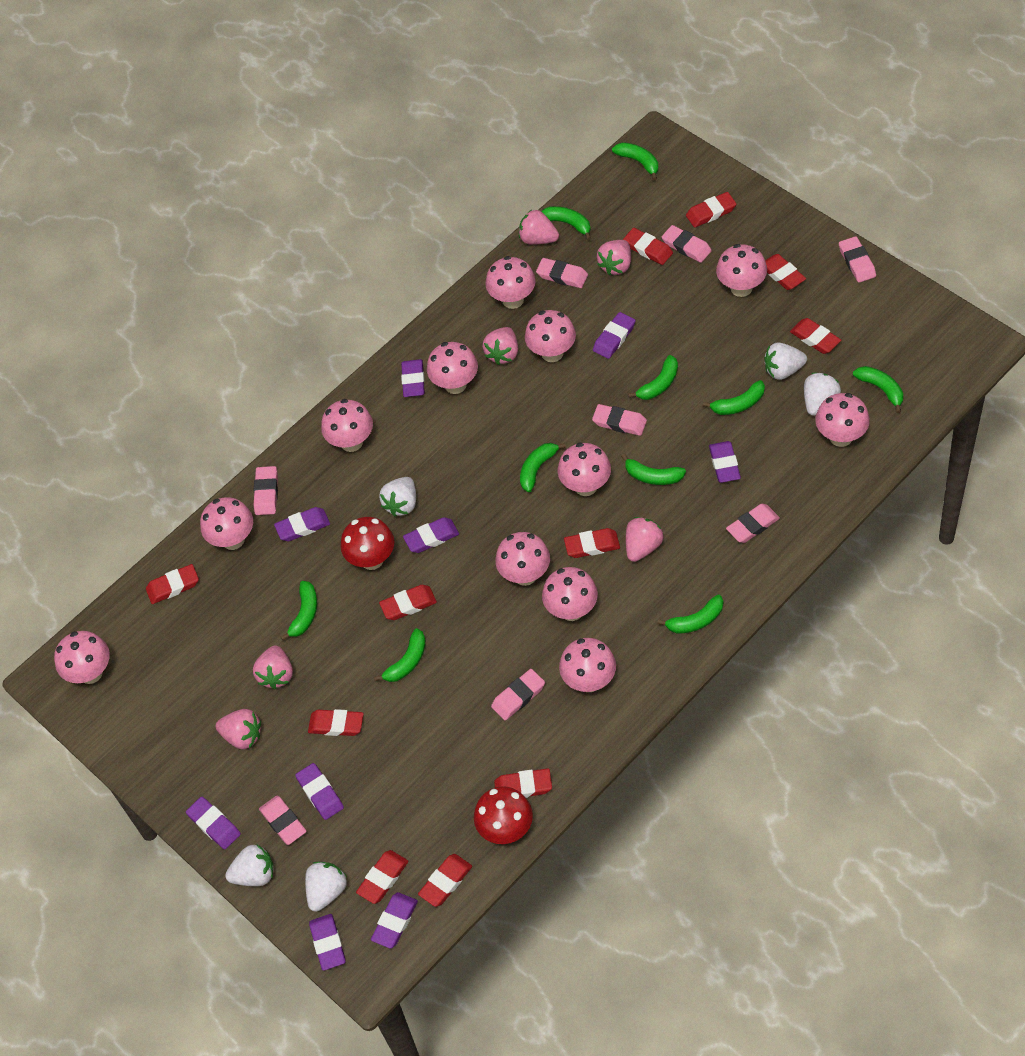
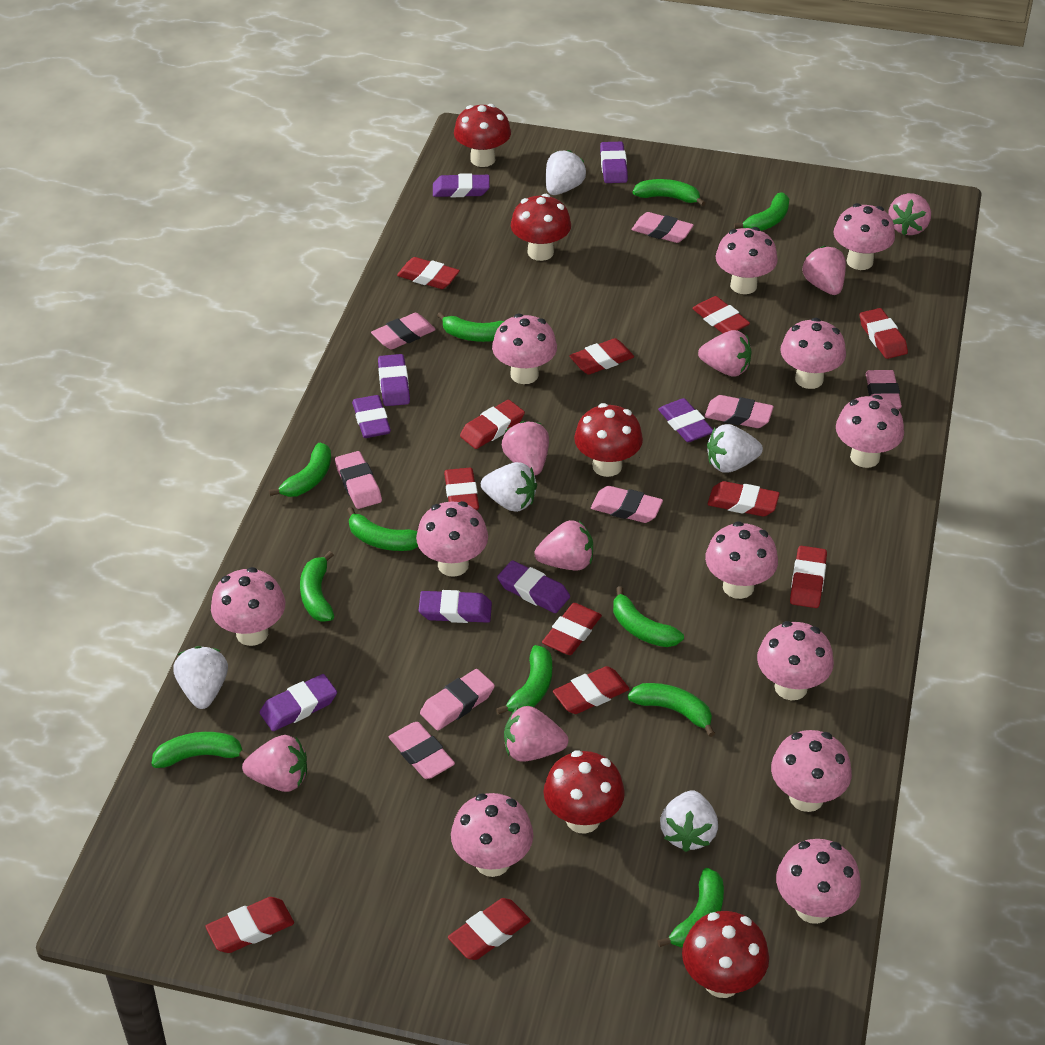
green banana: [281,581,317,640] [374,628,426,682] [520,443,566,492] [541,206,591,240] [612,142,658,180] [621,454,686,485] [628,355,678,400] [657,595,723,634] [703,380,765,415] [853,366,903,413] = 10 -> [151,732,250,768] [269,443,331,497] [300,551,334,622] [347,507,418,551] [437,312,504,342] [496,645,552,715] [613,586,684,647] [628,683,715,737] [633,179,705,206] [657,868,724,948] [734,193,789,231] = 11
pink strawberry: [216,709,261,749] [253,645,293,689] [483,327,518,365] [519,210,559,244] [597,240,631,276] [626,517,664,562] = 6 -> [242,735,307,792] [502,421,549,476] [504,706,568,762] [534,520,593,570] [698,330,752,377] [803,246,846,295] [888,193,931,235] = 7
purple eraser: [186,797,241,849] [274,507,330,541] [295,763,344,820] [309,914,346,971] [371,892,418,949] [401,359,425,397] [403,517,459,553] [593,312,636,359] [709,441,741,483] = 9 -> [260,674,337,731] [352,395,391,438] [378,354,410,406] [419,590,492,623] [433,173,490,197] [497,560,570,613] [600,142,628,183] [658,398,713,442] = 8
red eraser: [146,564,199,604] [308,709,364,736] [356,850,408,904] [379,585,437,620] [418,854,472,907] [494,768,552,798] [564,528,620,558] [623,228,673,265] [686,192,736,228] [765,254,806,290] [790,318,841,354] = 11 -> [205,897,294,953] [397,257,460,289] [444,468,479,510] [448,898,531,960] [460,400,525,449] [542,603,602,655] [553,666,629,714] [569,338,634,375] [692,296,750,333] [708,481,780,516] [790,546,827,608] [860,308,908,359] = 12
red mushroom: [341,517,395,570] [474,786,533,844] = 2 -> [454,104,511,167] [511,194,571,261] [543,750,625,834] [574,403,643,477] [682,911,769,998] = 5

